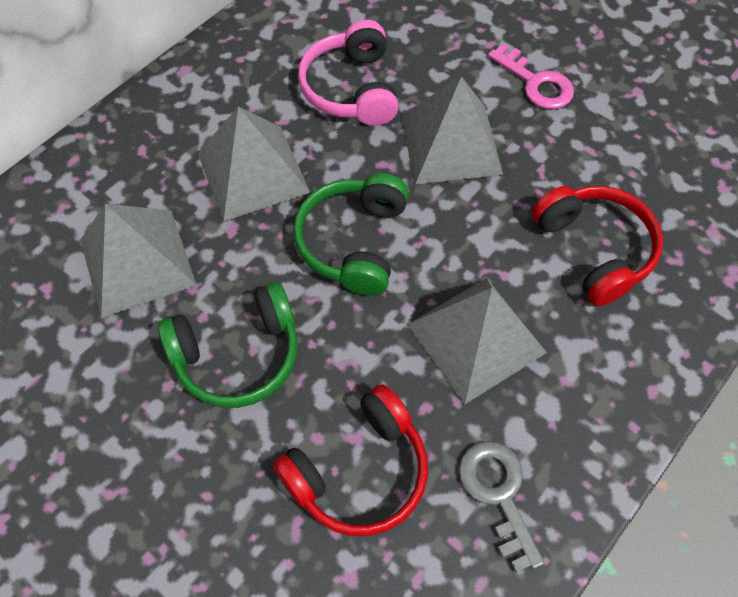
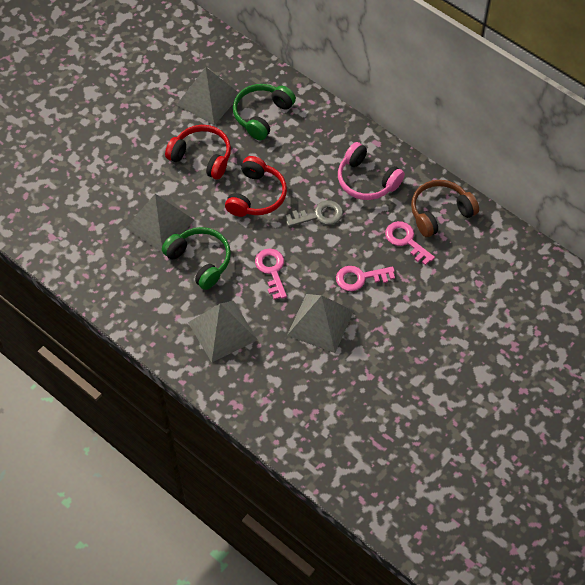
brown headphones: none = 0 -> [411,180,479,237] = 1
pink key: [488,44,574,109] = 1 -> [255,249,287,300] [336,266,395,291] [385,221,435,265] = 3

